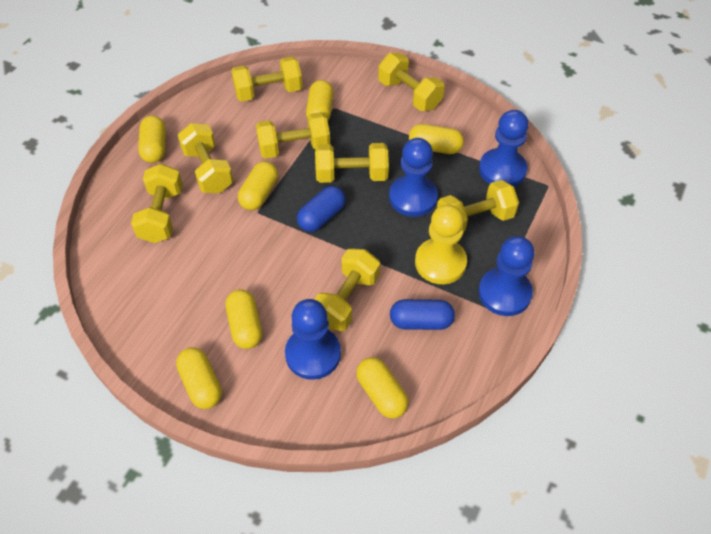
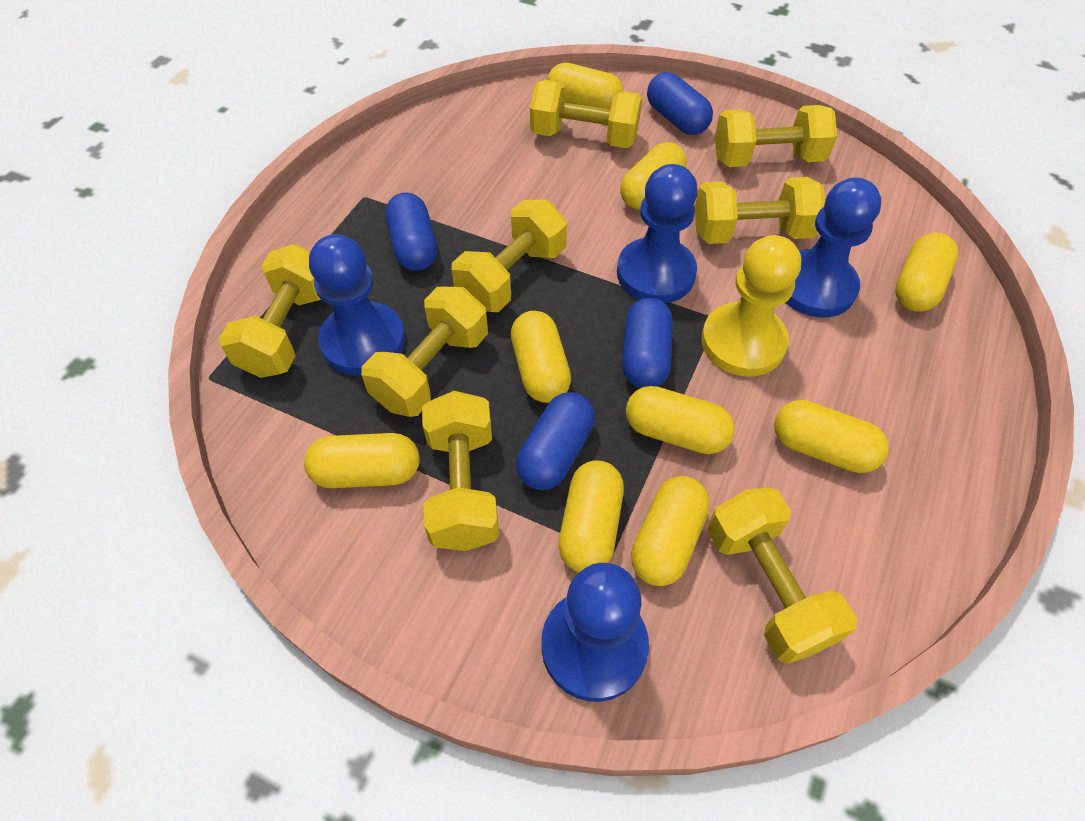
blue capsule: [297,186,346,232] [390,299,455,330] = 2 -> [386,193,437,271] [516,392,595,490] [622,298,673,388] [647,72,713,135] = 4
yellow capsule: [138,116,166,163] [176,347,222,409] [226,289,262,349] [238,161,278,210] [306,80,333,121] [356,357,409,418] [409,124,464,154] = 7 -> [304,433,420,488] [511,311,571,403] [547,63,623,109] [558,460,624,572] [620,142,687,210] [626,386,735,454] [631,476,710,586] [774,400,889,473] [895,233,958,312] = 9

